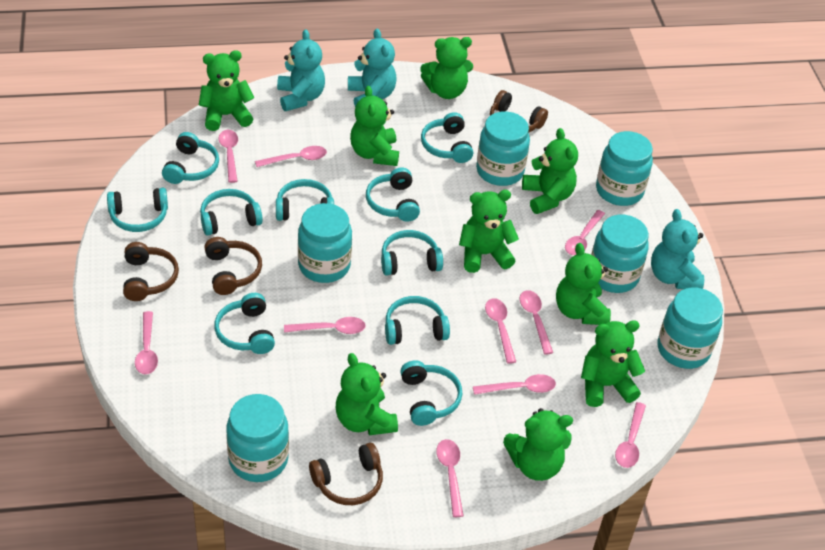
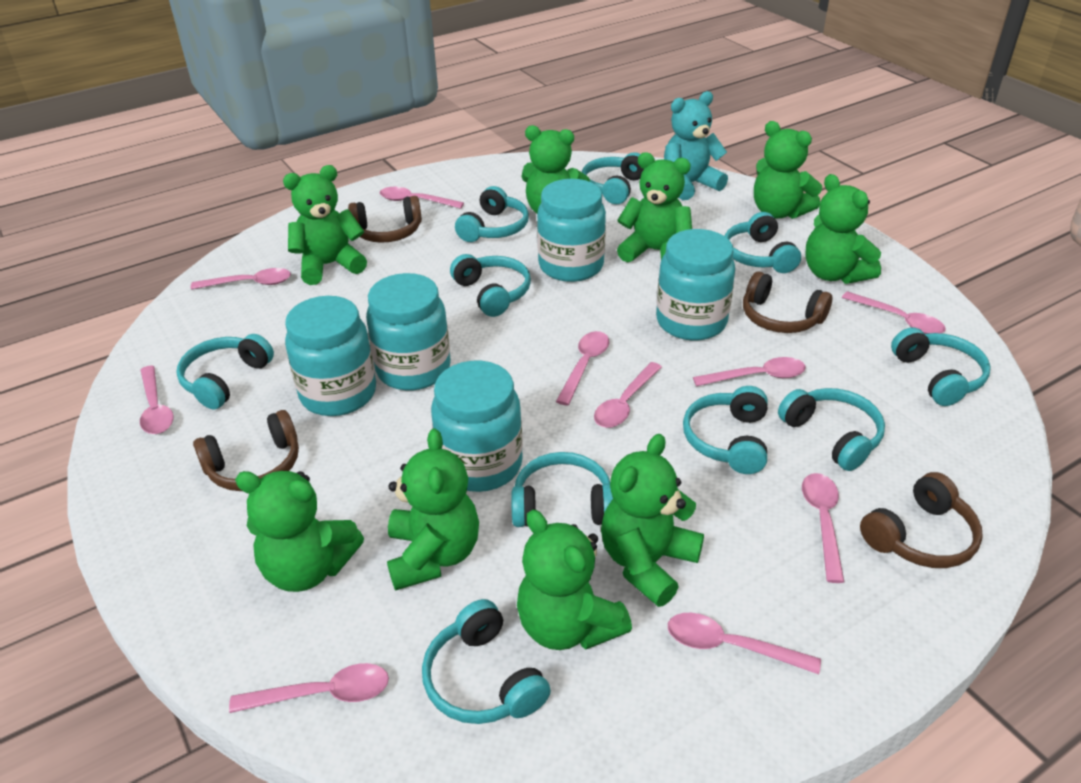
turquoise jar: [226,394,289,482] [298,203,352,283] [476,112,530,186] [591,215,649,293] [596,131,653,206] [658,287,723,369] = 6 -> [285,296,376,416] [366,273,451,390] [431,361,523,492] [537,179,606,282] [656,229,735,341] = 5
turquoise teddy bear: [277,29,325,111] [348,29,397,107] [651,209,704,289] = 3 -> [664,91,728,200] = 1

